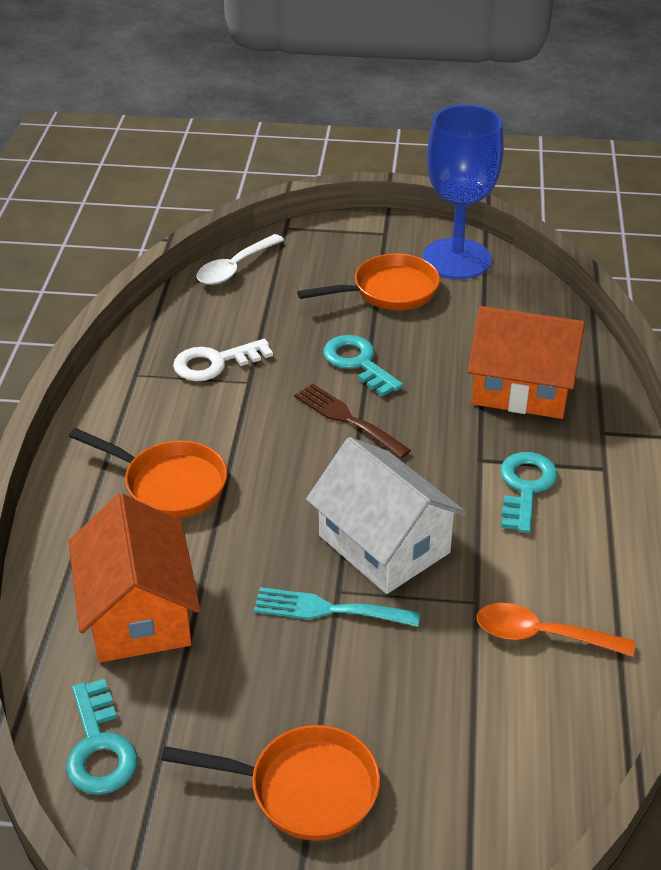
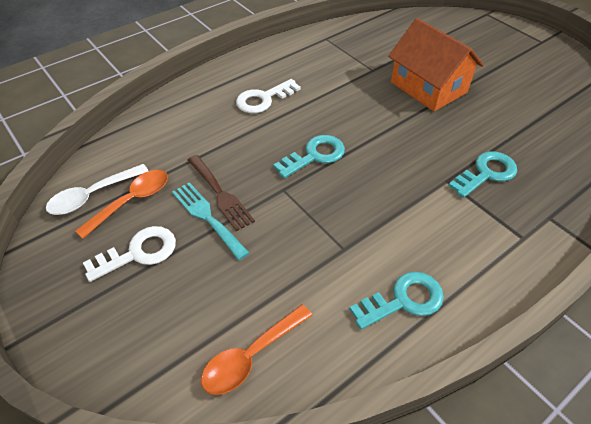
blue goblet: [422,105,504,279] = 1 -> none = 0
orange house: [69,493,201,662] [468,306,585,419] = 2 -> [388,18,484,111] = 1
orange pan: [69,428,227,518] [161,725,380,841] [297,253,440,310] = 3 -> none = 0
orange spoon: [477,603,635,657] = 1 -> [75,170,168,239] [201,304,313,395] = 2
white house: [306,437,467,594] = 1 -> none = 0
white key: [173,339,273,381] = 1 -> [83,226,176,282] [236,79,301,113] = 2

